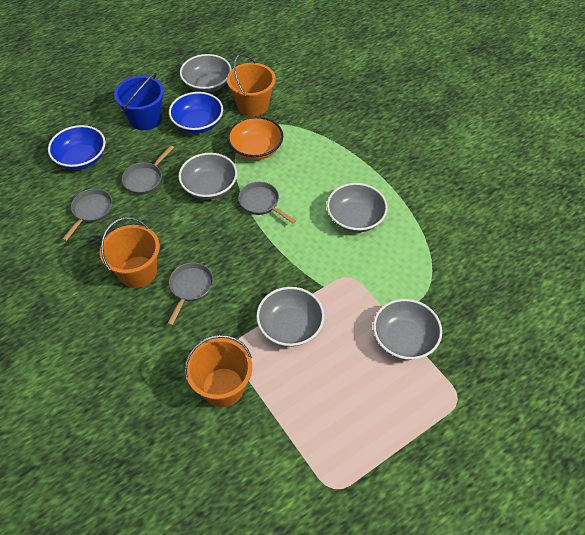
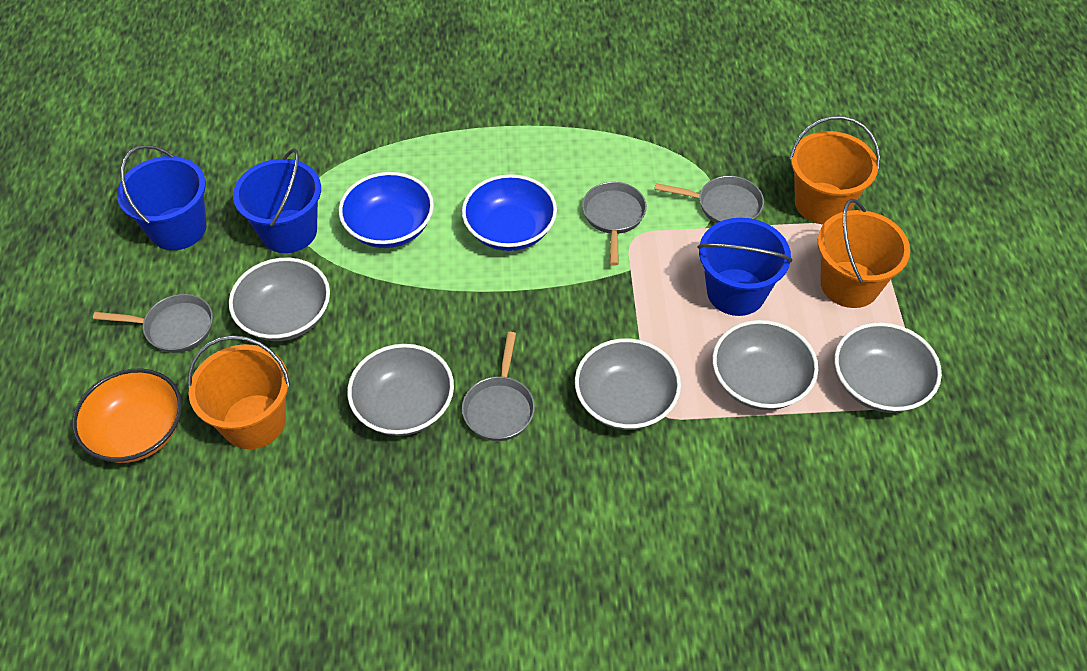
blue bucket: [114,73,164,130] = 1 -> [117,145,206,250] [233,148,321,253] [697,218,792,316] = 3

